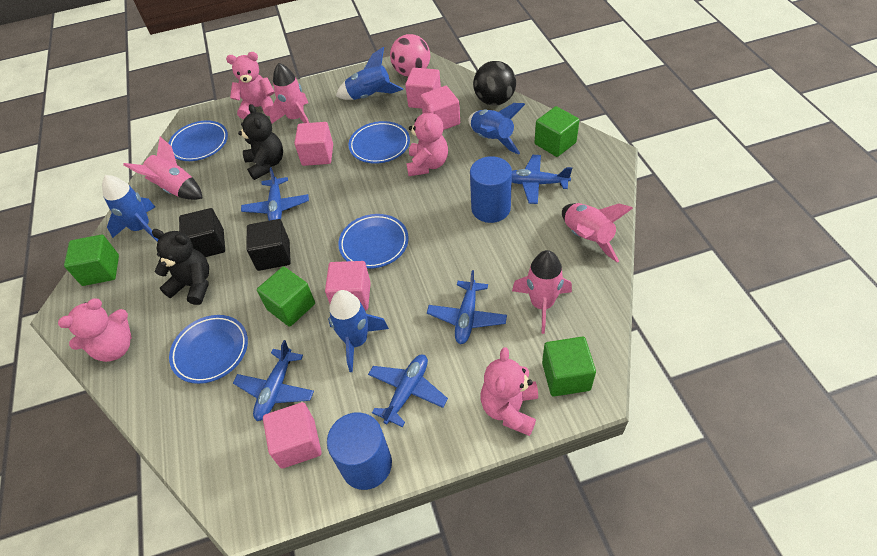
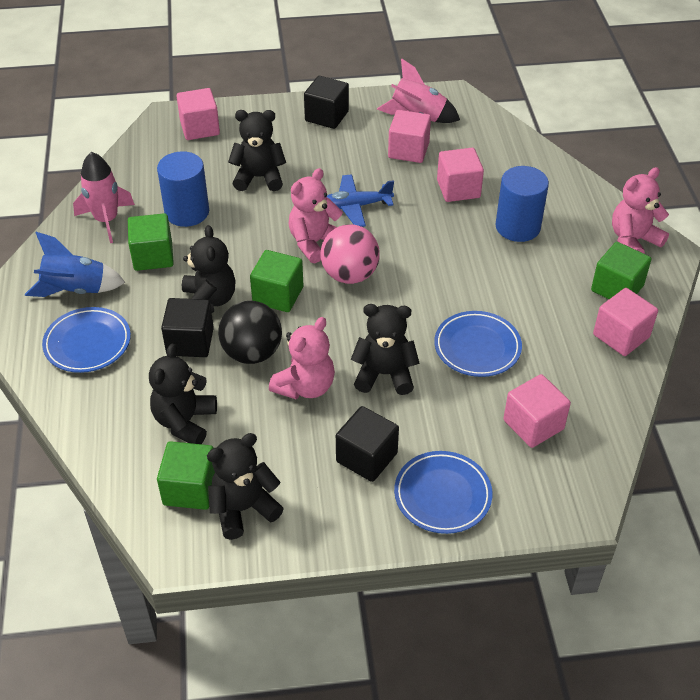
black cube: [179,208,225,257] [247,219,291,271] = 2 -> [161,298,214,357] [304,76,349,129] [336,406,399,482] = 3
black teddy bear: [152,229,209,305] [238,104,283,180] = 2 -> [149,344,217,444] [182,225,236,313] [207,433,284,540] [228,110,286,191] [351,304,420,395] = 5
blue plane: [233,340,314,421] [241,167,309,221] [368,355,448,427] [427,270,507,344] [512,155,572,204] = 5 -> [327,174,394,227] = 1
blue plate: [168,120,228,161] [169,315,248,384] [338,214,408,269] [349,121,410,164] = 4 -> [42,307,131,373] [394,451,492,534] [434,311,522,377] = 3
blue rocket: [102,175,159,242] [328,290,389,372] [336,47,403,100] [468,103,525,155] = 4 -> [25,232,125,297] = 1
pink rocket: [123,137,203,200] [269,63,309,123] [512,250,572,334] [562,203,633,263] = 4 -> [73,152,135,243] [377,59,460,123] = 2
pink teddy bear: [58,298,132,362] [226,52,275,119] [406,104,448,176] [481,347,538,436] = 4 -> [269,317,335,399] [288,168,343,263] [612,167,669,253] = 3

